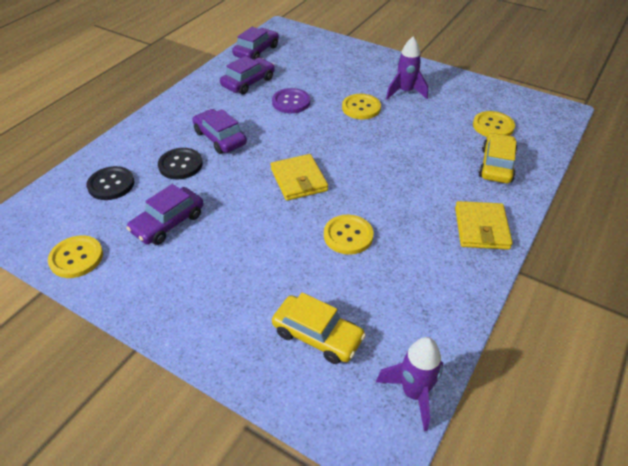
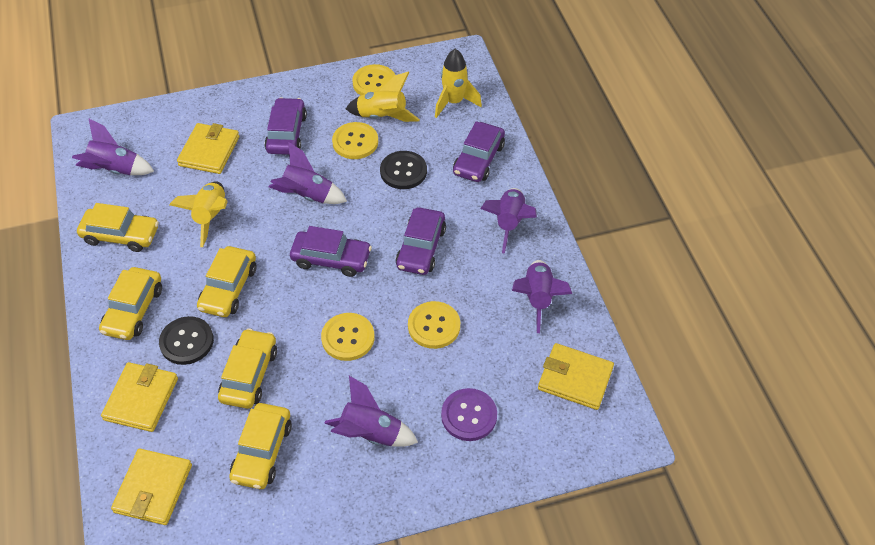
purple rocket: [376,337,443,431] [386,37,428,99] = 2 -> [72,118,154,175] [269,142,347,204] [324,376,418,447] [480,188,537,254] [512,260,572,333] = 5
yellow car: [272,292,366,364] [478,133,517,183] = 2 -> [77,203,159,252] [99,267,162,340] [197,246,256,317] [218,328,277,409] [229,403,292,489] = 5
yellow rocket: none = 0 -> [169,182,228,247] [346,72,420,122] [435,49,482,118] = 3
yellow wallet: [271,154,328,201] [455,201,513,250] = 2 -> [101,362,178,432] [111,449,192,525] [177,123,239,174] [538,343,614,410] = 4

